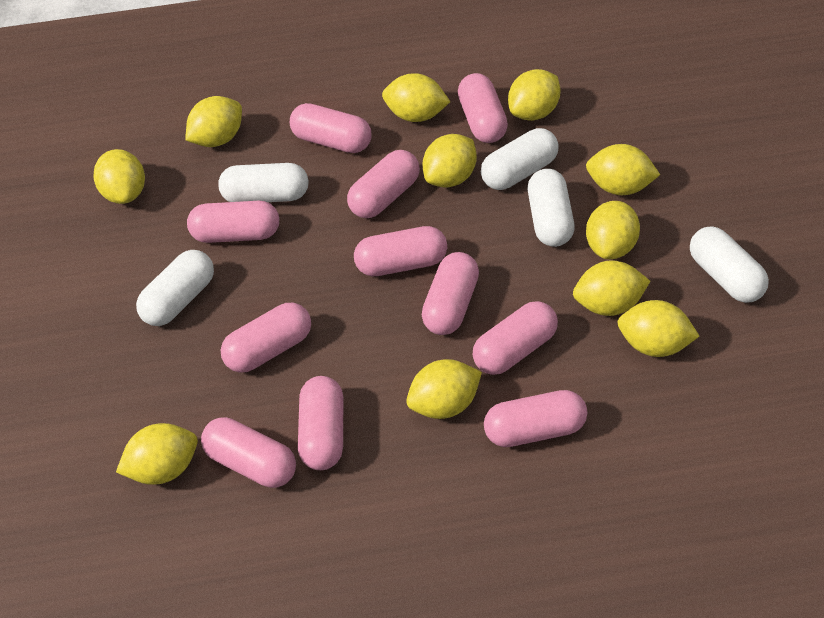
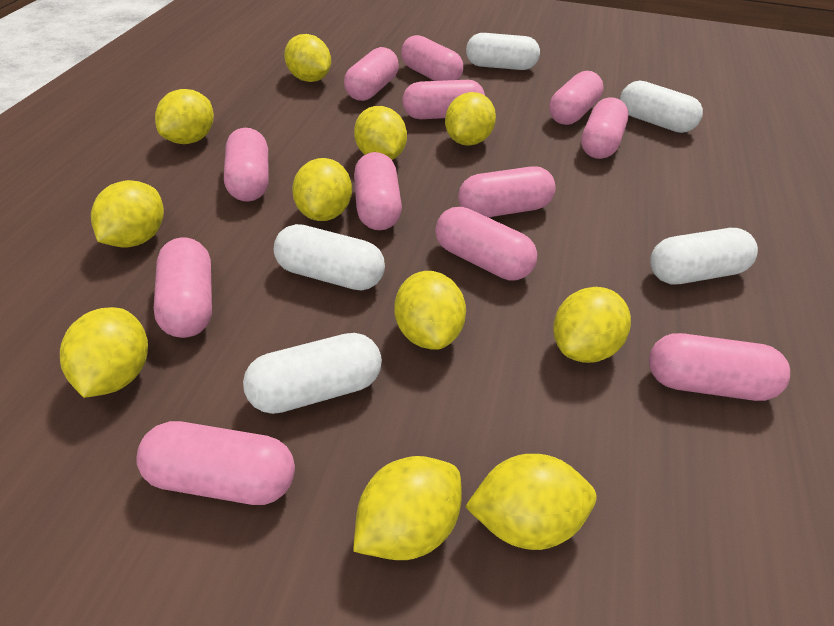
pink capsule: [187,201,279,243] [201,417,296,488] [221,303,311,373] [290,103,371,153] [298,376,343,470] [347,150,420,218] [354,226,447,276] [422,252,479,335] [458,73,508,143] [473,301,558,375] [484,390,587,447] = 11 -> [136,421,295,505] [154,238,212,338] [224,128,269,202] [344,47,399,101] [354,152,402,230] [401,35,463,81] [402,80,485,119] [435,207,537,281] [458,166,555,217] [549,71,604,125] [581,97,628,159] [649,333,790,401] = 12

